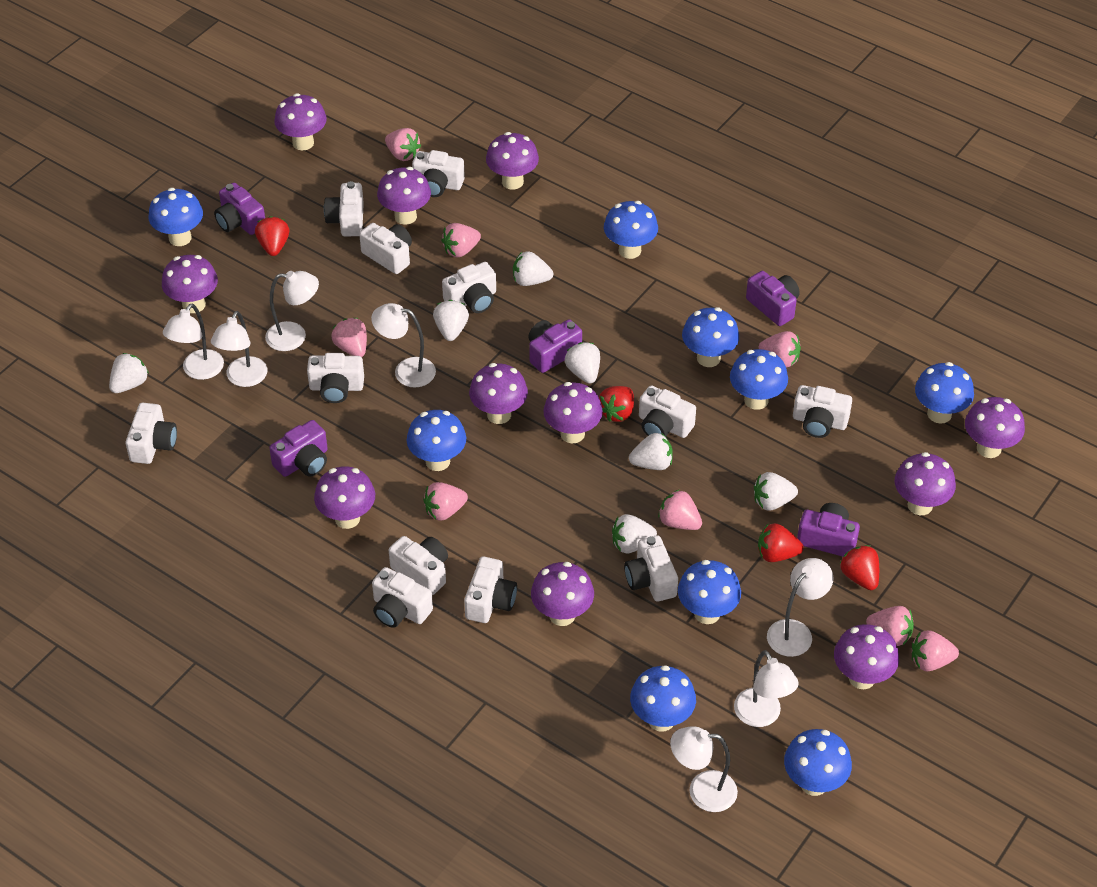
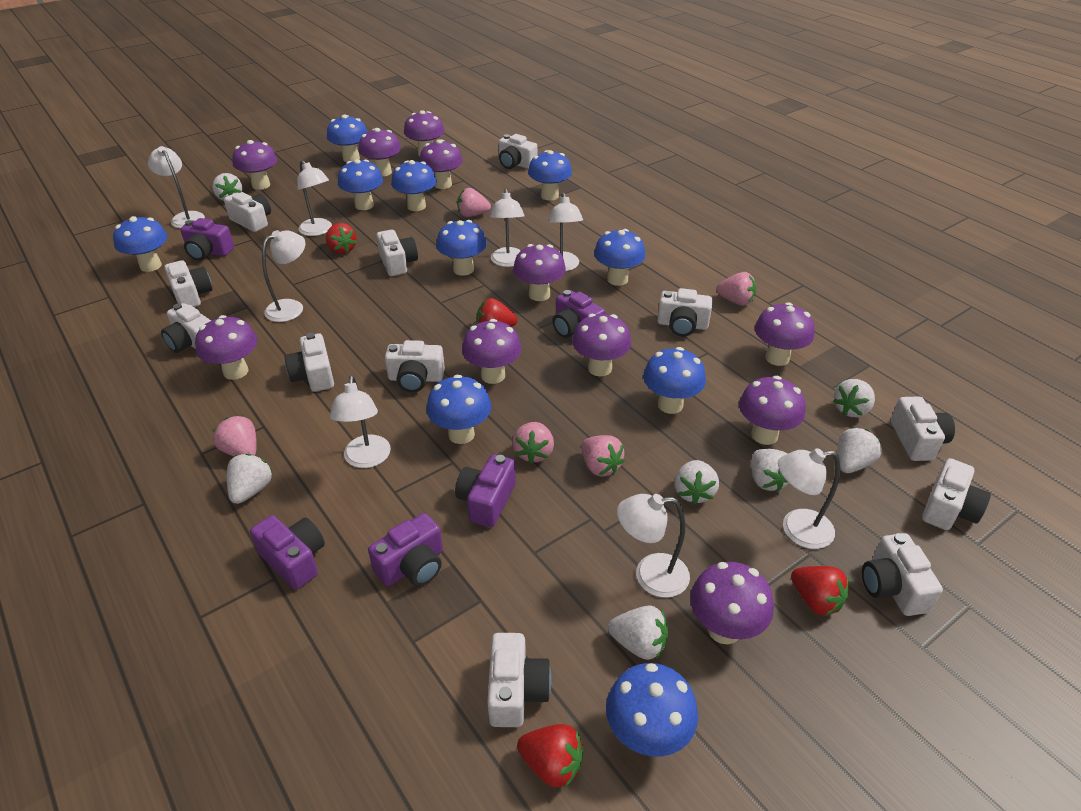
blue mushroom: [149,188,203,246] [407,410,466,471] [604,201,658,259] [630,665,696,732] [678,560,741,624] [682,307,739,367] [730,349,788,410] [784,729,852,796] [915,362,974,424] = 9 -> [113,216,168,272] [327,115,367,162] [338,159,383,210] [391,160,437,211] [426,374,491,444] [436,220,487,276] [528,150,572,201] [594,229,645,286] [606,663,698,757] [643,347,706,414] = 10
pink strawberry: [331,318,367,357] [385,128,421,161] [423,482,468,521] [441,223,481,258] [658,490,702,530] [759,331,801,367] [866,606,914,646] [912,630,959,671] = 8 -> [213,415,257,457] [457,188,491,217] [512,422,554,464] [581,435,625,476] [716,272,756,306] = 5
white lamp: [163,304,224,380] [211,311,267,387] [265,271,319,351] [371,303,436,387] [670,726,738,812] [734,650,799,727] [767,558,834,657] = 7 -> [148,146,205,228] [262,230,306,322] [297,160,332,236] [330,376,391,468] [490,188,525,267] [548,193,583,271] [617,494,690,598] [778,448,840,549] = 8

